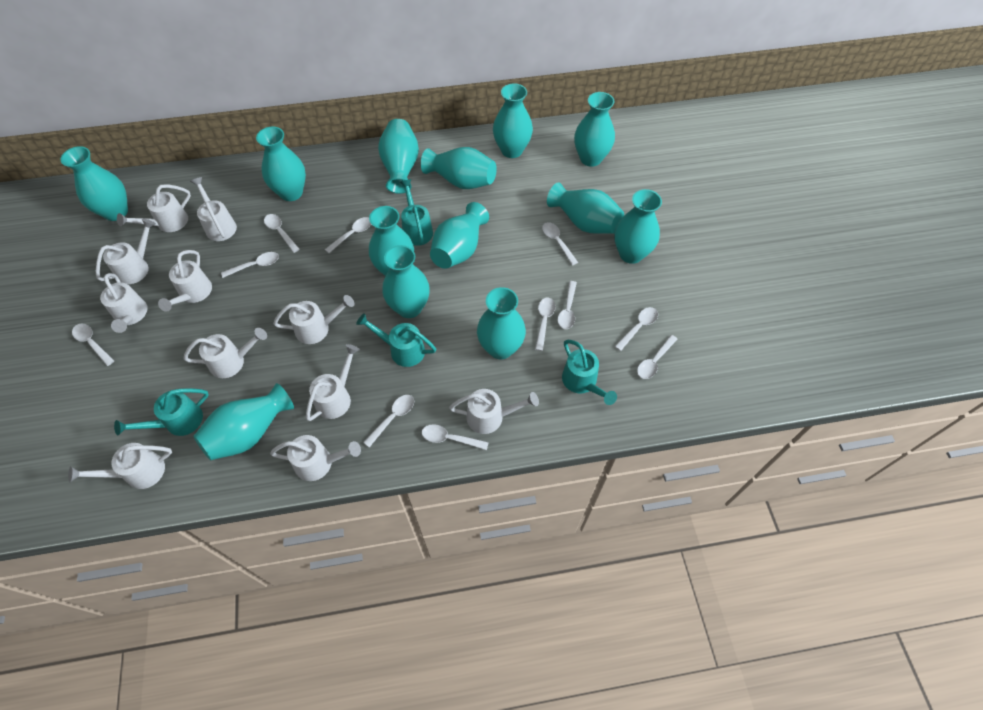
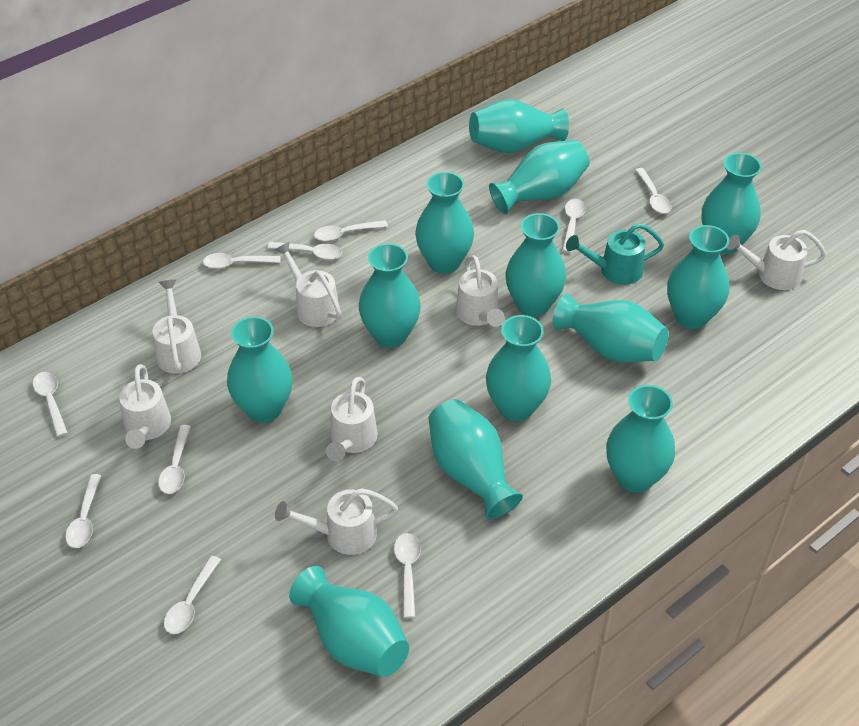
turquoise watering can: [114,388,209,436] [356,313,436,367] [400,179,433,246] [562,340,617,405] = 4 -> [566,223,664,285] = 1
white spoon: [72,324,114,366] [221,252,279,278] [264,214,300,253] [325,217,371,253] [363,395,414,447] [422,424,489,450] [535,298,556,351] [542,222,578,265] [558,281,577,329] [615,307,658,351] [637,335,678,379] = 11 -> [33,372,68,437] [65,474,101,548] [158,425,191,494] [164,556,221,634] [203,253,280,269] [267,242,342,260] [314,220,388,241] [394,533,421,618] [562,199,586,253] [635,168,672,213] = 10
white watering can: [68,443,172,489] [96,219,156,284] [100,273,148,333] [117,184,191,232] [158,250,212,312] [184,328,267,378] [190,177,237,241] [270,435,361,481] [273,295,355,344] [306,344,360,421] [449,389,539,434] = 11 -> [119,364,171,449] [152,280,201,374] [275,242,341,327] [275,488,398,555] [326,377,378,461] [456,255,505,327] [726,230,827,290] = 7

